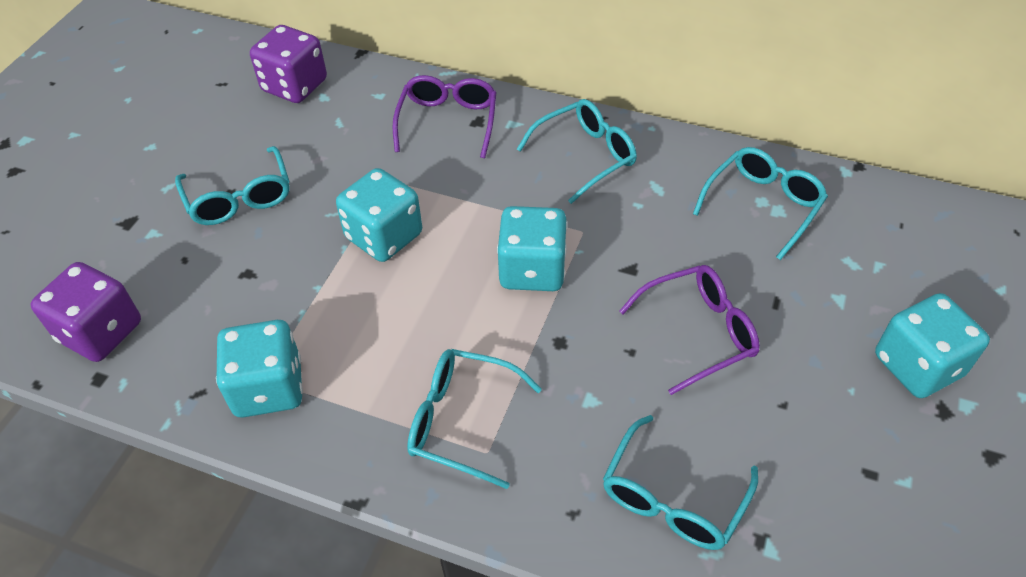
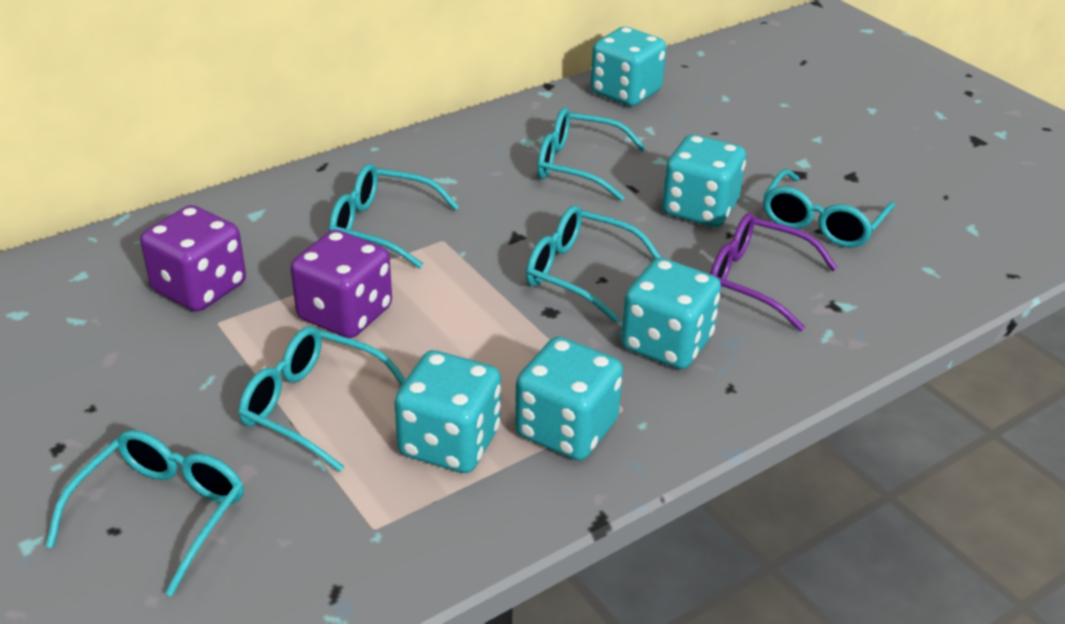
purple glasses: [392,75,496,158] [619,265,760,395] = 2 -> [710,213,838,331] = 1
turquoise dice: [216,320,303,418] [336,168,422,262] [497,206,568,291] [875,293,990,398] = 4 -> [394,350,501,473] [515,337,623,460] [590,27,666,106] [621,258,721,369] [662,134,746,227] = 5
turquoise glasses: [175,146,290,225] [407,349,542,489] [517,99,637,204] [603,415,758,550] [693,147,828,260] = 5 -> [46,430,244,597] [239,326,406,472] [329,164,459,269] [526,205,662,323] [537,108,646,201] [763,169,895,248] = 6

